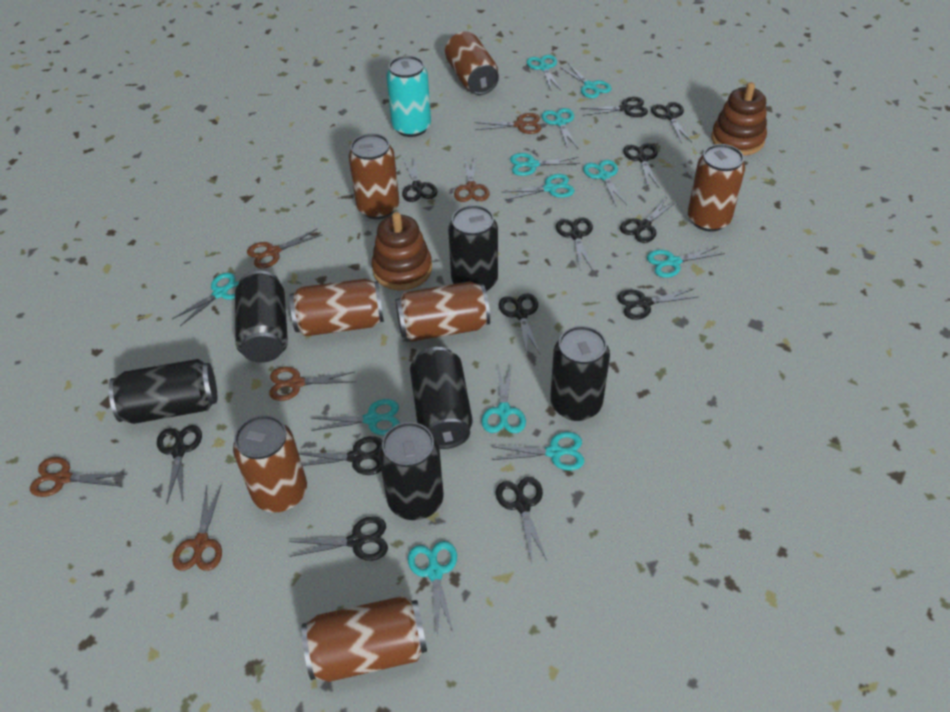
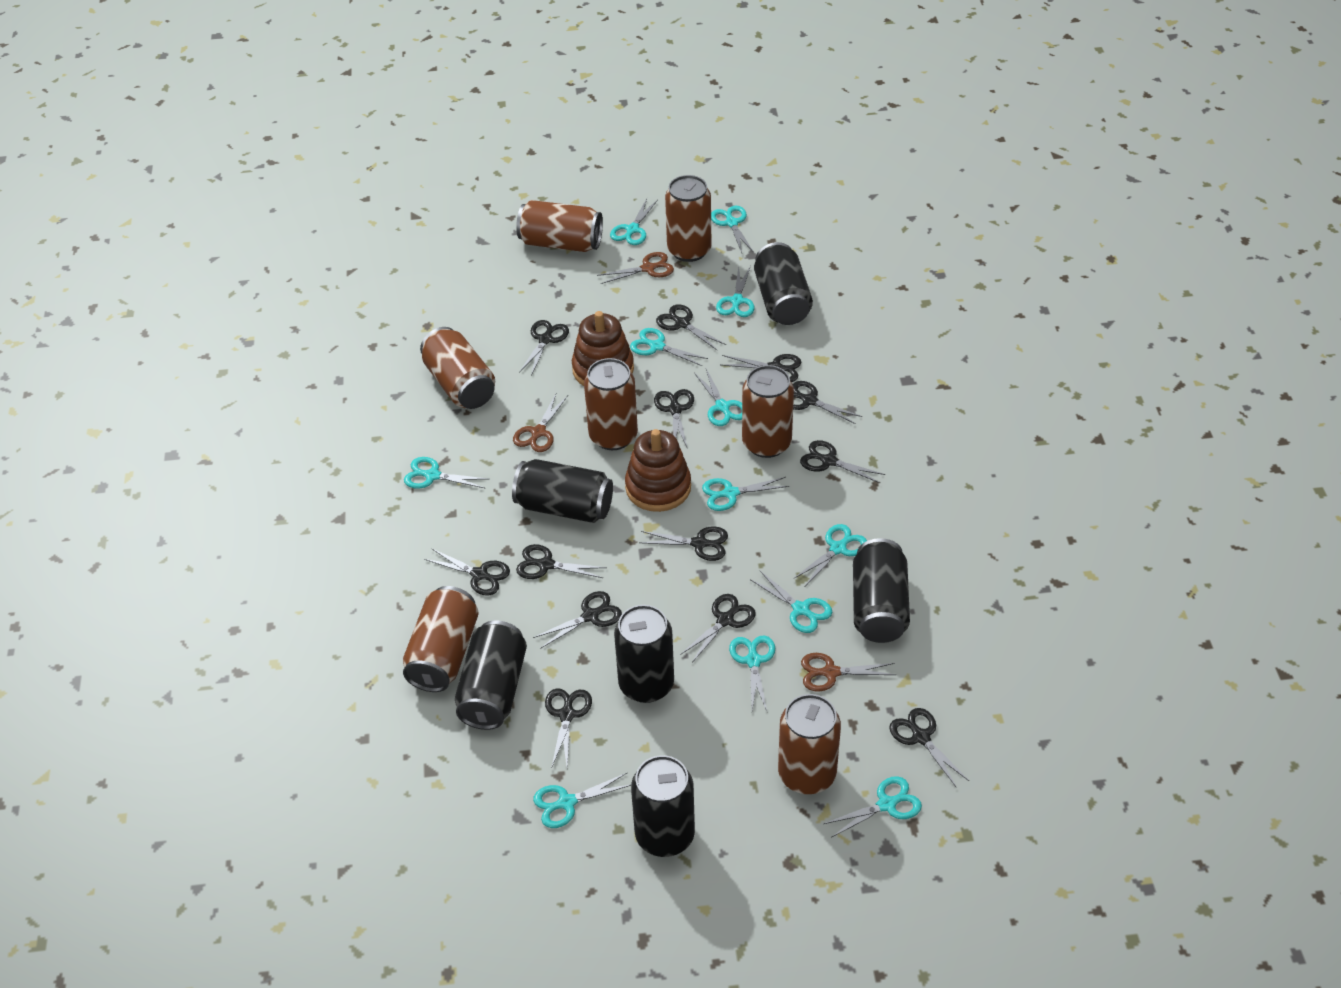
black scissors: [157,425,202,503] [289,516,388,561] [299,436,383,475] [402,155,437,202] [496,477,547,564] [498,293,540,354] [556,217,593,269] [581,97,648,117] [617,289,698,320] [620,197,677,243] [623,143,659,188] [651,102,692,143] = 12 -> [424,548,510,596] [516,544,607,579] [519,320,569,376] [533,591,622,649] [545,688,592,769] [639,526,728,561] [654,389,694,449] [656,304,726,351] [680,594,756,663] [722,354,801,382] [793,381,862,424] [800,440,886,483] [889,708,969,788] = 13
brown scissors: [30,457,127,497] [172,485,222,571] [247,229,322,269] [269,366,355,401] [454,157,490,202] [474,113,542,134] = 6 -> [513,394,568,452] [597,252,674,284] [801,653,896,692] = 3
turquoise can: [386,56,431,137] = 1 -> none = 0

